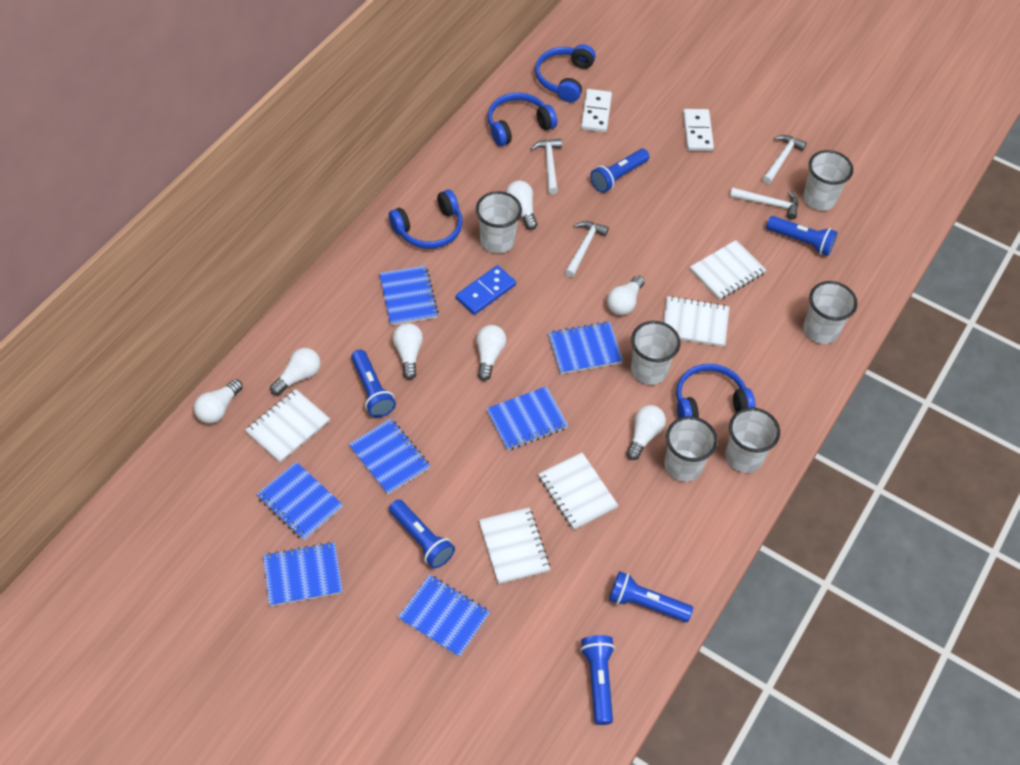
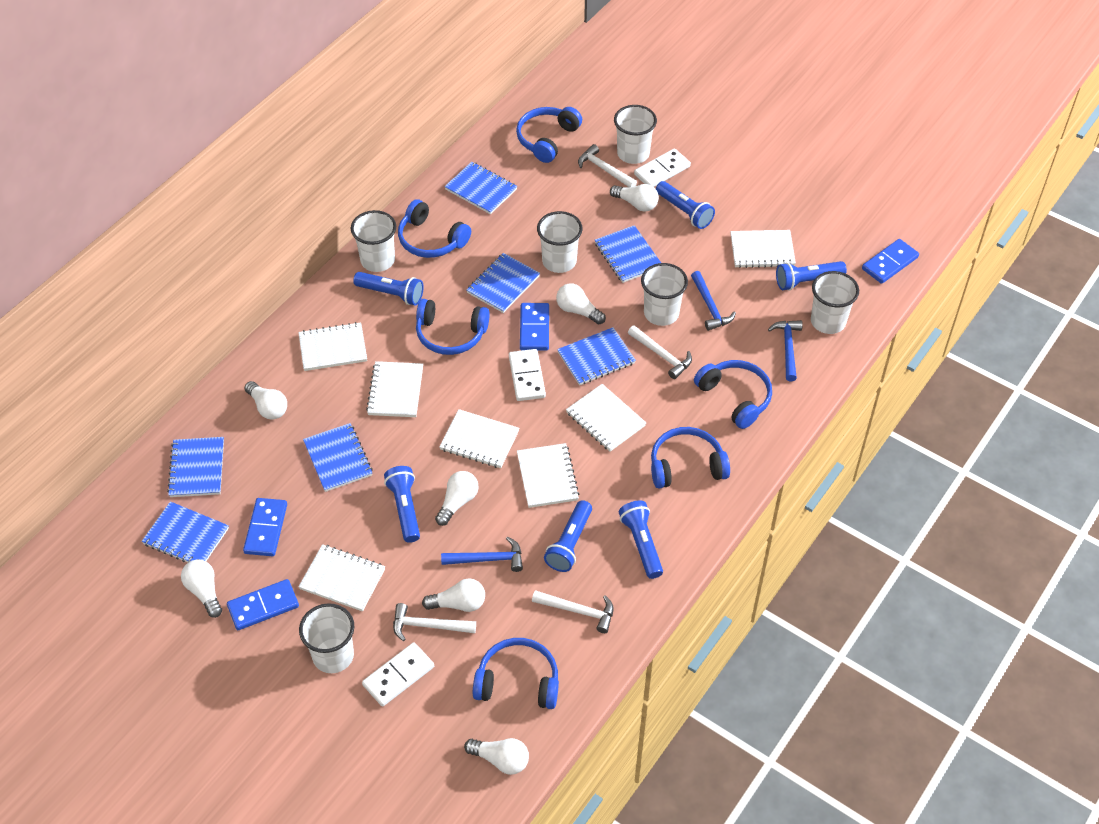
blue domino: [456,265,516,315] = 1 -> [227,579,299,630] [243,498,287,556] [520,303,549,351] [862,239,919,284] = 4
blue hammer: none = 0 -> [441,537,523,572] [691,271,736,331] [768,320,803,381] = 3
blue headphones: [389,189,463,249] [488,93,557,146] [535,44,596,102] [676,364,755,418] = 4 -> [398,199,471,258] [416,299,490,355] [473,638,559,709] [516,107,582,163] [651,427,730,488] [694,360,772,429] = 6
white domino: [581,89,612,132] [683,109,714,151] = 2 -> [362,642,434,706] [509,349,546,401] [634,148,691,187] = 3
white notebook: [245,389,330,463] [479,507,550,584] [538,452,618,530] [663,296,730,347] [690,240,766,300] = 5 -> [298,322,367,371] [298,544,385,612] [366,361,423,417] [439,409,519,468] [517,443,579,508] [566,384,646,452] [730,230,796,268] = 7

